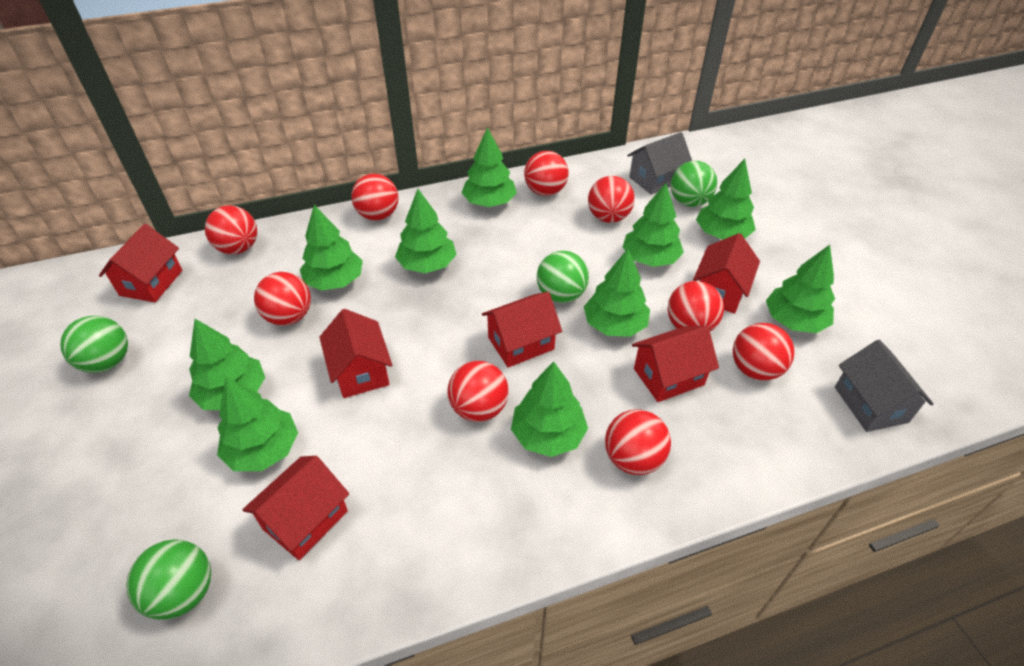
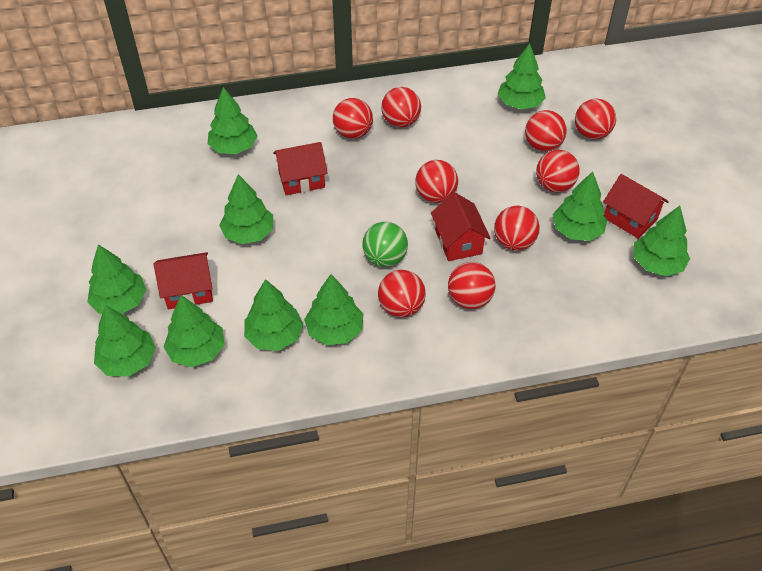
green ball: [60,316,128,373] [126,539,211,620] [537,251,589,303] [671,161,717,207] = 4 -> [362,222,408,267] = 1
grey house: [627,132,692,195] [835,340,933,432] = 2 -> none = 0
red house: [99,224,182,302] [243,456,349,560] [319,309,392,398] [482,292,562,367] [632,326,719,402] [693,233,760,313] = 6 -> [154,252,213,309] [273,142,328,195] [431,192,491,261] [603,174,669,239] = 4

